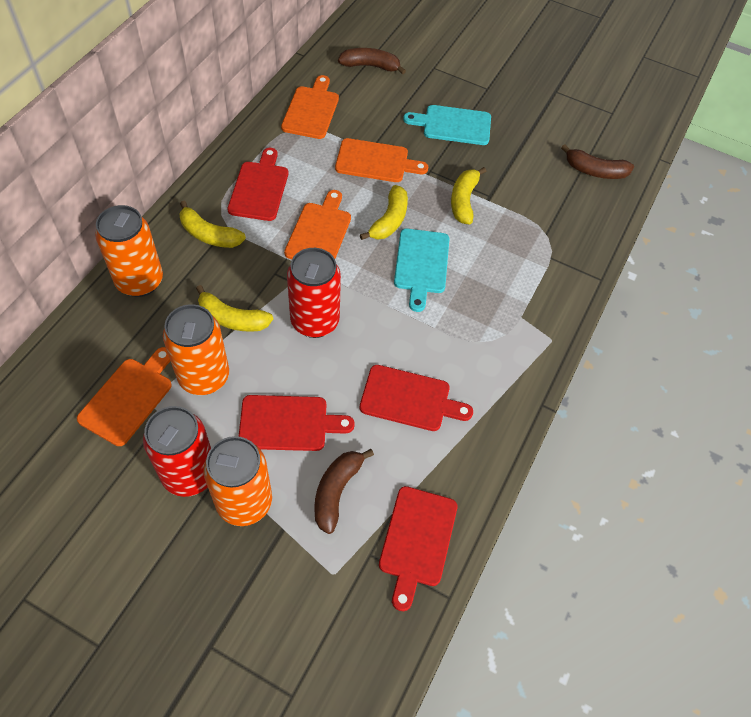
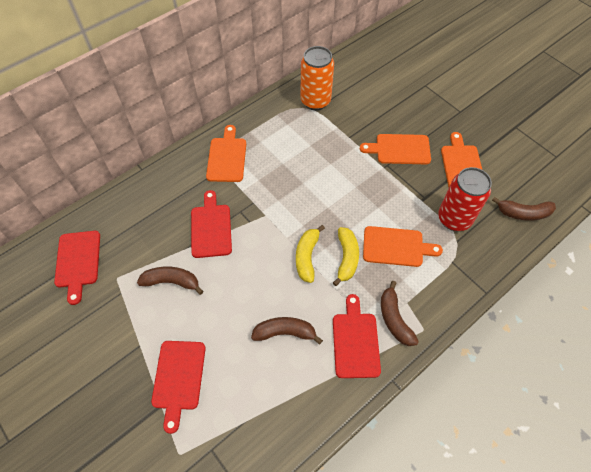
brown banana: [314,449,374,534] [338,48,406,74] [561,145,634,179] = 3 -> [137,266,203,295] [251,317,323,345] [381,281,419,346] [492,197,556,221] = 4
orange can: [95,205,163,297] [163,304,229,395] [203,436,272,526] = 3 -> [300,46,334,110] = 1
red can: [143,406,211,497] [287,248,341,338] = 2 -> [438,167,492,231] = 1
turquoise cutting board: [394,229,449,312] [403,105,491,145] = 2 -> none = 0
yellow banana: [179,201,246,248] [196,285,273,332] [360,185,408,240] [451,167,486,225] = 4 -> [296,225,325,283] [333,227,359,286] = 2

